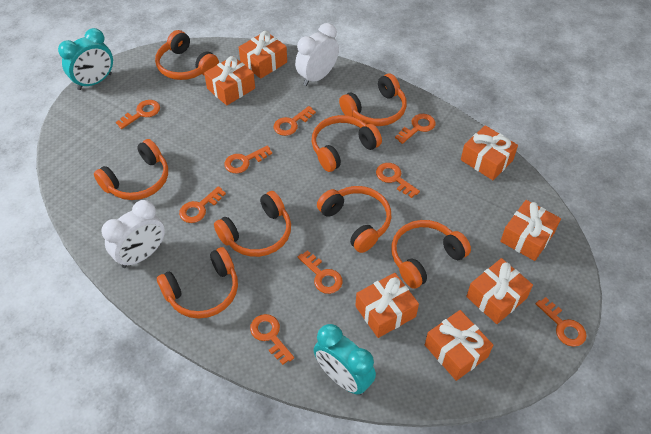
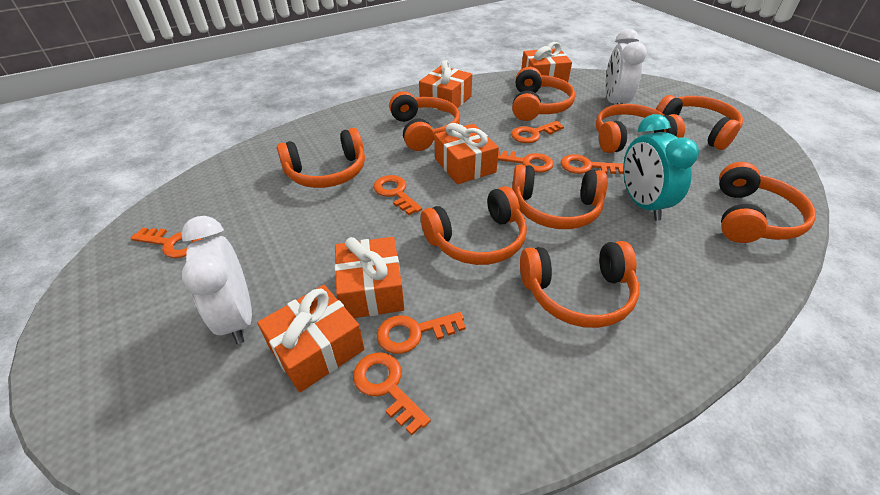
orange gift: [204,56,255,105] [239,31,287,79] [356,273,419,338] [425,310,493,381] [461,125,518,180] [466,258,533,324] [500,200,561,261] = 7 -> [257,285,365,392] [335,237,404,318] [419,60,472,113] [435,123,499,184] [521,42,572,87] = 5
orange headphones: [94,139,168,200] [155,30,219,80] [157,247,238,319] [214,191,291,257] [312,115,382,172] [317,186,391,253] [339,74,407,126] [391,220,471,289] = 8 -> [277,128,365,188] [389,91,460,151] [421,186,527,265] [512,67,575,121] [512,164,607,229] [520,241,639,328] [596,104,685,153] [656,95,743,150] [719,162,816,243] = 9
orange key: [116,100,160,129] [179,186,226,223] [224,145,272,173] [250,314,294,365] [273,106,316,136] [298,250,343,294] [376,163,420,198] [395,114,436,144] [536,297,587,347] = 9 -> [131,227,202,258] [353,352,431,435] [373,175,422,215] [377,312,466,354] [498,151,554,173] [511,121,564,143] [561,154,623,174] = 7
turquoise clock: [58,28,113,90] [314,324,376,395] = 2 -> [623,114,699,221] = 1

